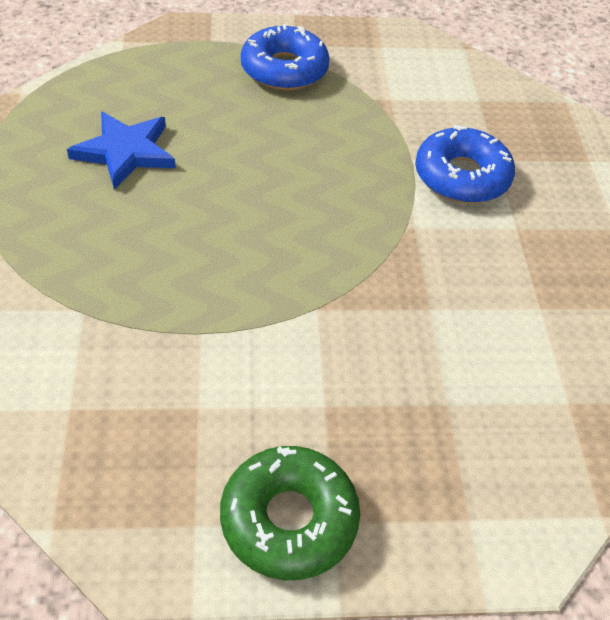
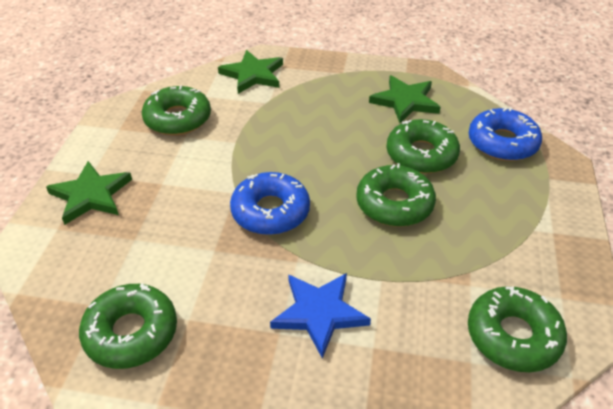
green donut: [220,446,360,580] = 1 -> [79,283,177,369] [142,85,211,135] [356,163,436,227] [386,119,460,174] [468,286,567,372] = 5
green star: none = 0 -> [46,161,132,225] [218,50,283,94] [369,75,440,123] = 3

